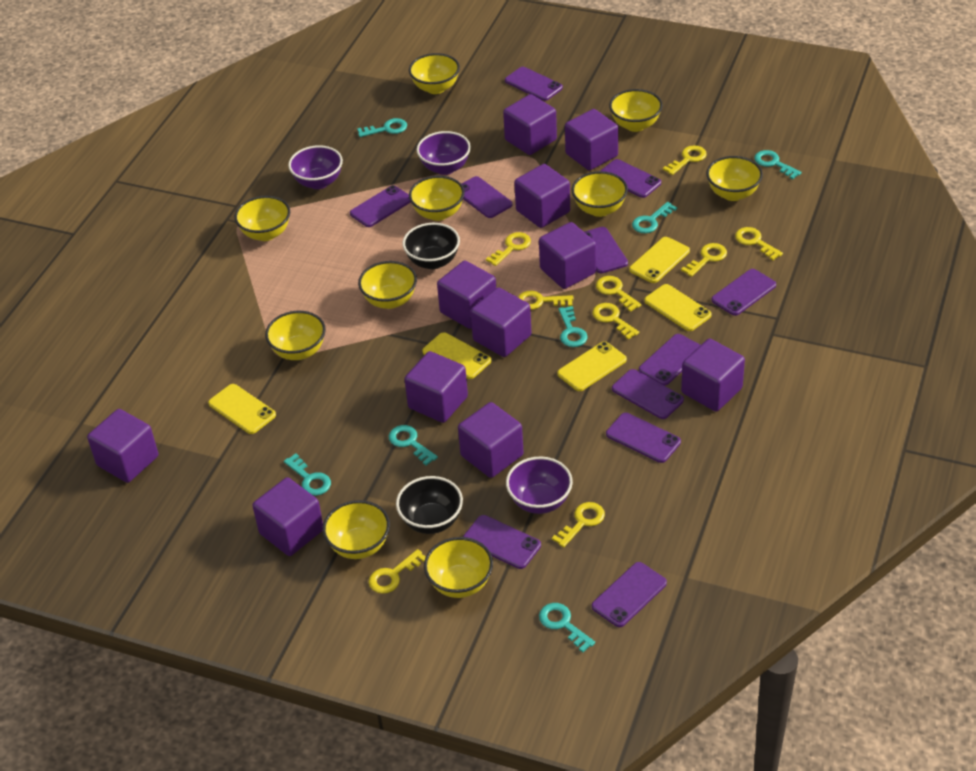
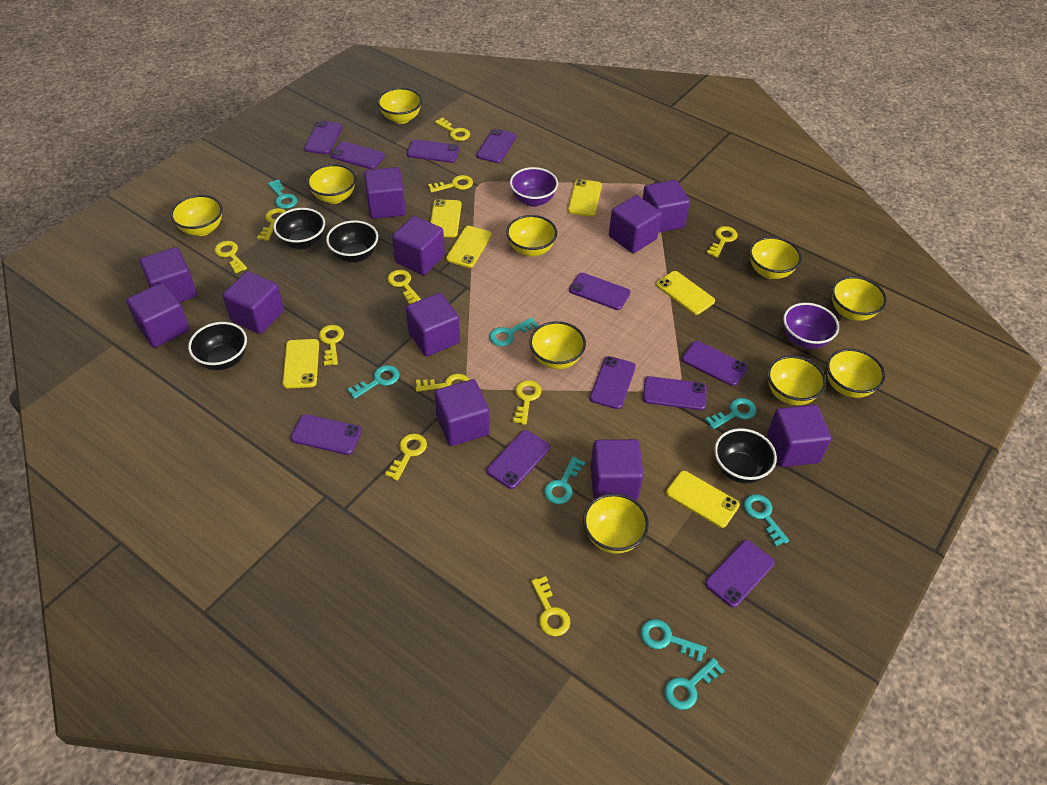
black bowl: [396,476,463,534] [402,223,460,269] = 2 -> [188,322,247,370] [273,208,325,249] [326,220,378,263] [714,428,777,484] = 4
purple bowl: [288,145,343,189] [417,131,471,175] [506,457,573,514] = 3 -> [510,167,558,207] [783,303,839,349] = 2
turquoise key: [284,453,331,496] [357,118,407,137] [389,425,438,466] [539,603,595,652] [559,306,588,347] [632,202,677,233] [754,150,802,179] = 7 -> [268,180,298,209] [347,365,400,399] [489,317,538,346] [544,457,586,504] [640,619,707,662] [664,658,725,710] [705,398,756,430] [744,494,789,546] = 8
yellow key: [369,549,426,594] [486,232,531,266] [518,291,574,310] [552,502,605,547] [592,303,639,340] [596,276,642,312] [663,145,707,175] [681,243,727,277] [735,227,783,260] = 9 -> [214,241,247,273] [257,208,286,241] [319,325,344,366] [385,433,427,481] [387,270,421,304] [415,374,469,392] [428,175,473,193] [435,117,470,141] [513,380,541,425] [531,576,570,636] [707,226,738,258] = 11
yellow phone: [208,384,276,434] [422,332,491,379] [557,341,627,391] [629,237,690,283] [644,284,712,331] = 5 -> [282,339,319,388] [430,199,462,237] [446,226,492,268] [568,179,602,217] [656,271,715,315] [666,471,740,528] = 6

